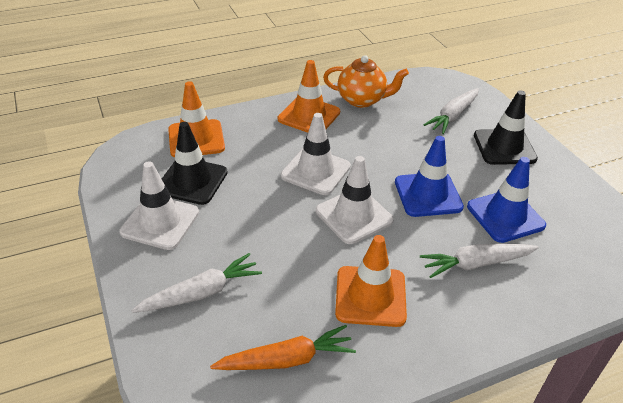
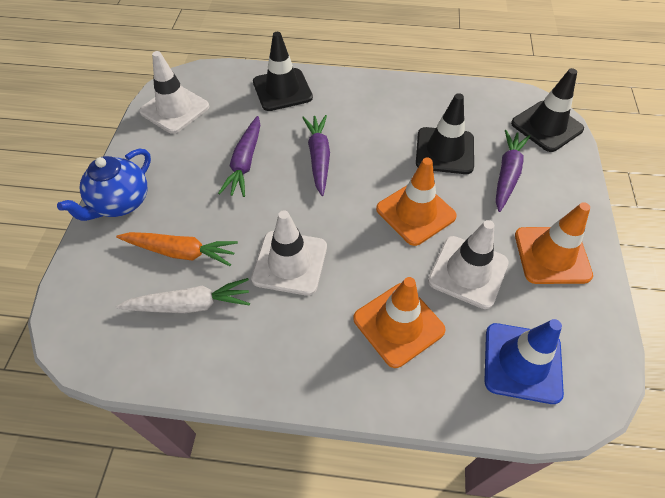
black traffic cone: [162,122,228,205] [474,91,538,165] = 2 -> [253,32,313,111] [416,93,474,174] [511,68,584,152] = 3
blue teapot: none = 0 -> [57,148,151,221] = 1
blue traffic cone: [395,136,464,217] [467,157,546,243] = 2 -> [484,319,564,404] = 1
orange teapot: [323,55,409,108] = 1 -> none = 0
purple carrot: none = 0 -> [218,116,260,197] [302,115,330,196] [496,130,530,212] = 3
white carrot: [131,253,262,313] [420,244,539,278] [423,88,479,134] = 3 -> [116,278,250,313] = 1

